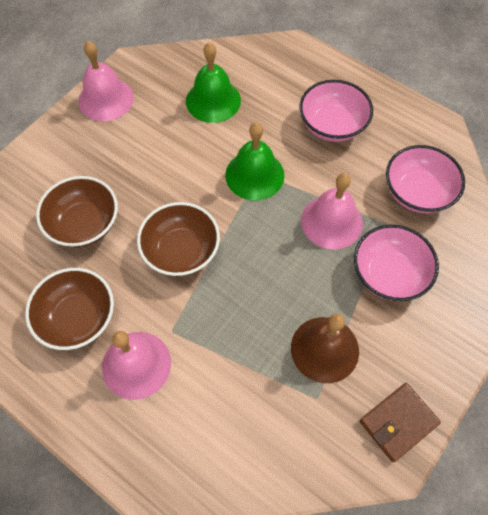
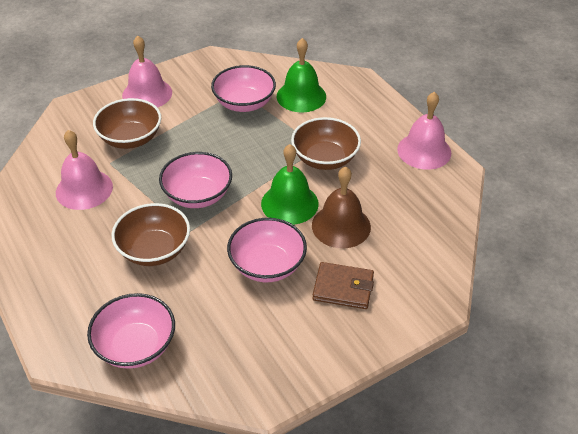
pink bowl: [299,80,373,142] [354,224,439,301] [386,145,465,213] = 3 -> [87,293,175,369] [159,152,232,208] [211,65,276,112] [227,218,307,282] = 4

